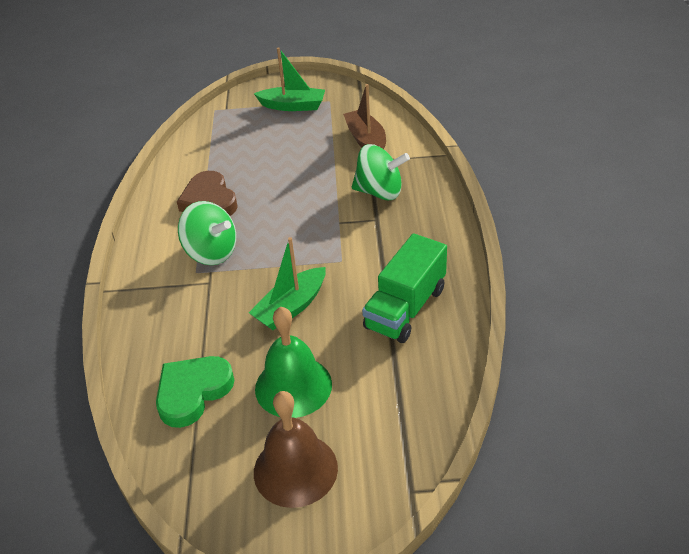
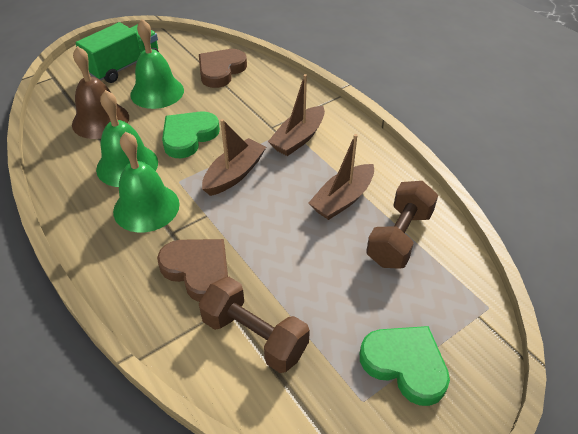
brown boat: [343,84,386,149] = 1 -> [202,119,266,196] [268,74,325,156] [308,134,374,220] = 3
brown dumbbell: none = 0 -> [199,277,310,373] [366,181,438,269] = 2
brown heart: [177,171,238,216] = 1 -> [157,239,228,302] [199,49,247,88] = 2
green bell: [255,307,332,418] = 1 -> [96,90,158,187] [113,132,180,233] [130,19,184,109] = 3
green boat: [249,237,326,330] [254,47,325,111] = 2 -> none = 0
green heart: [156,356,234,428] = 1 -> [162,111,220,158] [360,326,450,406] = 2
green spinning top: [178,201,236,265] [352,144,410,200] = 2 -> none = 0

